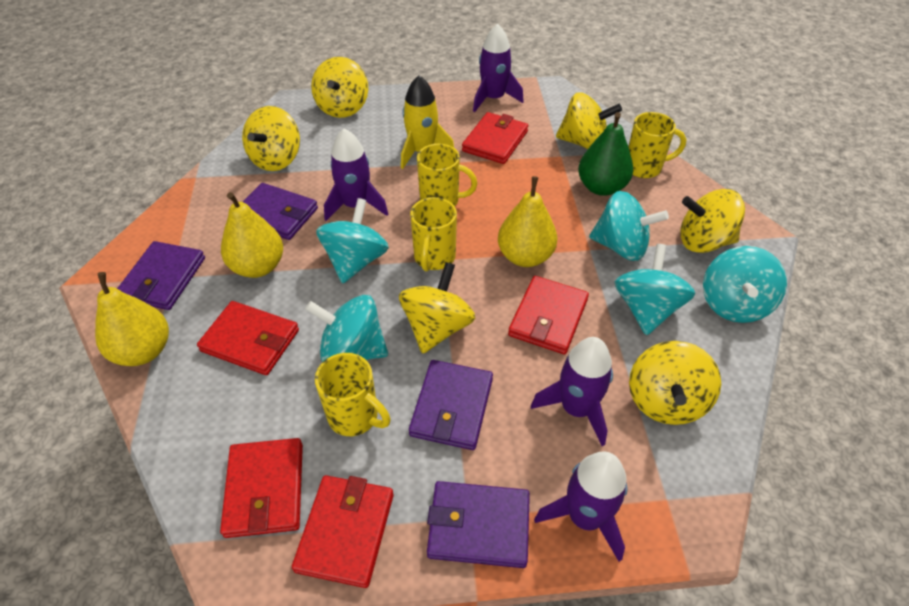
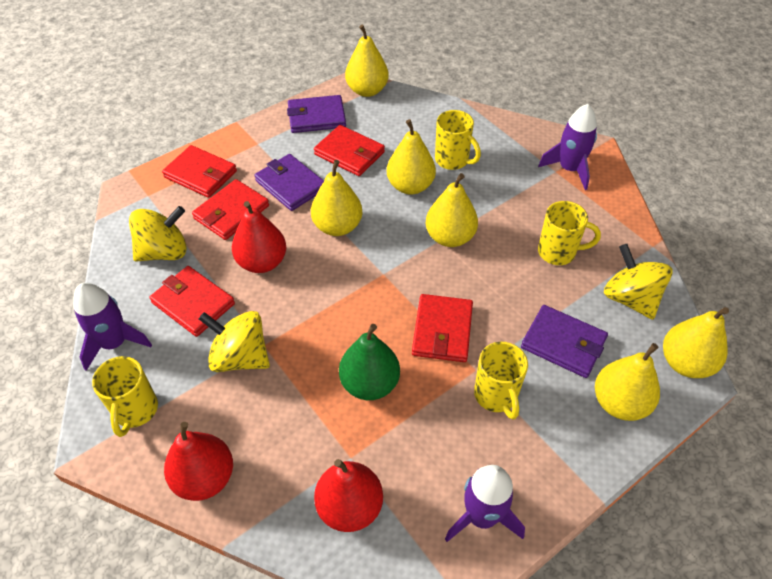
purple rocket: [324,128,388,221] [473,24,524,112] [531,337,613,446] [534,451,628,562] = 4 -> [73,283,152,371] [445,465,525,542] [538,104,597,190] = 3
purple wallet: [117,241,205,310] [243,183,318,240] [409,360,493,450] [427,481,530,568] = 4 -> [254,154,324,211] [287,95,346,133] [521,305,608,378] = 3
red pear: none = 0 -> [164,422,233,501] [232,201,286,273] [314,459,383,532] = 3
turquoise spinning top: [305,295,388,362] [316,198,389,284] [589,191,669,261] [615,244,695,335] [703,246,787,323] = 5 -> none = 0
yellow pear: [95,272,169,366] [221,192,283,278] [498,176,558,267] = 3 -> [311,160,362,236] [345,25,389,97] [387,119,436,195] [426,173,478,247] [595,343,660,421] [663,307,729,378] = 6
yellow rocket: [401,75,454,169] = 1 -> none = 0
yellow spinning top: [242,106,300,171] [311,57,368,118] [399,262,475,354] [556,92,622,149] [629,341,721,425] [680,189,745,253] = 6 -> [129,206,187,261] [199,311,270,372] [604,244,673,320] = 3

